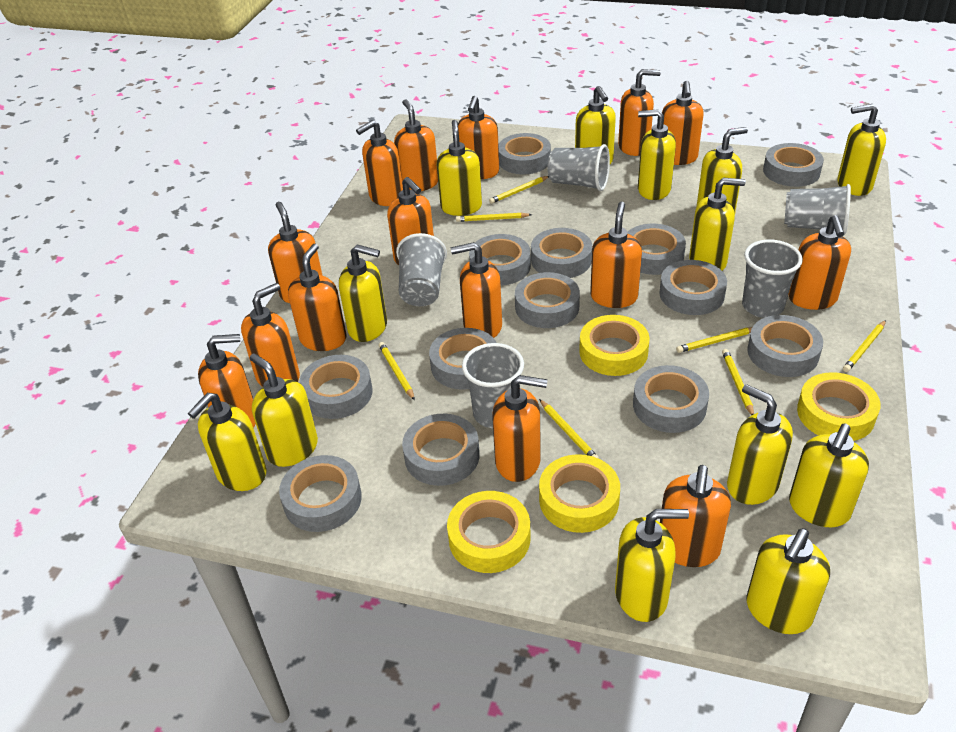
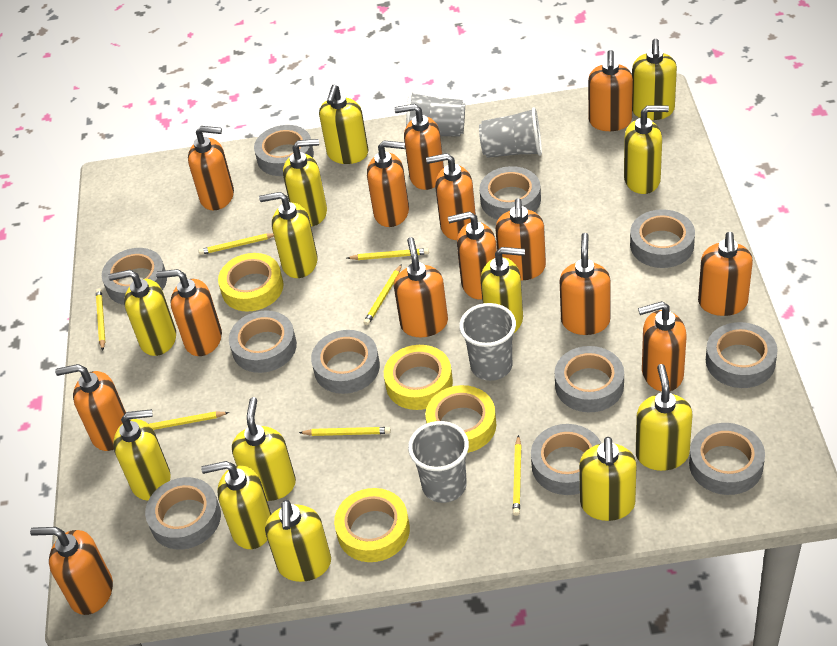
grey cup: [396,233,447,306] [462,343,524,428] [548,144,610,191] [742,240,803,318] [784,184,851,235] = 5 -> [406,91,465,137] [408,421,469,503] [459,303,516,381] [479,107,542,158] = 4
grey tape: [279,455,362,532] [299,355,373,419] [402,414,480,486] [429,328,496,390] [469,234,531,286] [498,133,551,174] [515,272,580,328] [531,228,592,278] [627,224,686,275] [633,365,709,433] [659,260,727,315] [747,315,823,377] [763,143,824,187] = 13 -> [102,248,167,305] [145,477,221,550] [229,310,297,373] [254,125,314,176] [311,330,380,394] [479,166,541,220] [531,424,601,495] [555,346,624,412] [630,209,695,268] [689,423,765,495] [706,322,778,388] = 11
orange soap dispenser: [198,334,256,428] [241,283,300,387] [268,202,323,303] [288,244,347,351] [356,120,403,206] [387,177,434,265] [394,100,438,191] [451,242,502,338] [458,96,499,179] [492,375,547,482] [590,202,642,308] [618,69,661,156] [660,465,731,567] [662,81,704,165] [788,215,851,310] = 15 -> [30,527,113,615] [55,364,126,451] [156,269,222,356] [188,126,234,210] [367,140,409,227] [394,104,444,190] [394,237,448,337] [426,153,476,240] [448,211,497,300] [495,198,546,280] [560,233,611,335] [588,50,633,131] [638,301,686,391] [698,232,753,316] = 14

